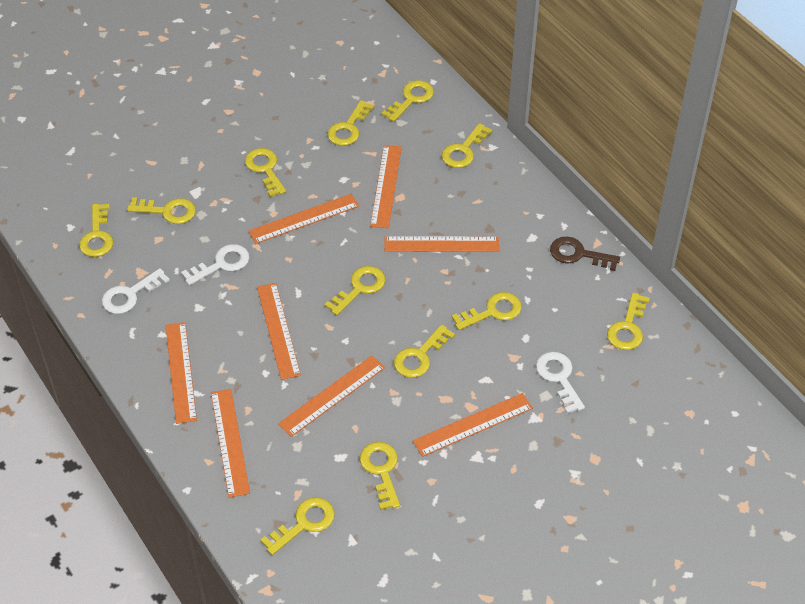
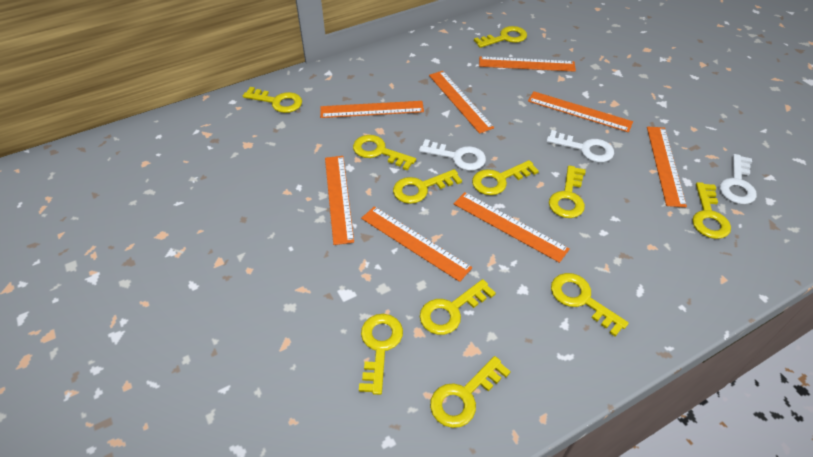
brown key: [550,237,620,271] = 1 -> none = 0
yellow key: [79,204,113,257] [127,197,196,224] [245,148,286,197] [260,497,335,555] [324,266,385,316] [327,100,374,146] [360,442,400,510] [382,80,434,122] [394,324,455,378] [441,123,492,168] [451,292,522,330] [607,293,650,350] = 12 -> [243,87,302,113] [353,135,416,171] [359,314,403,395] [393,169,462,204] [420,279,496,335] [430,356,511,428] [472,160,539,195] [474,26,527,48] [549,165,586,218] [551,273,629,337] [692,182,731,239] = 11

